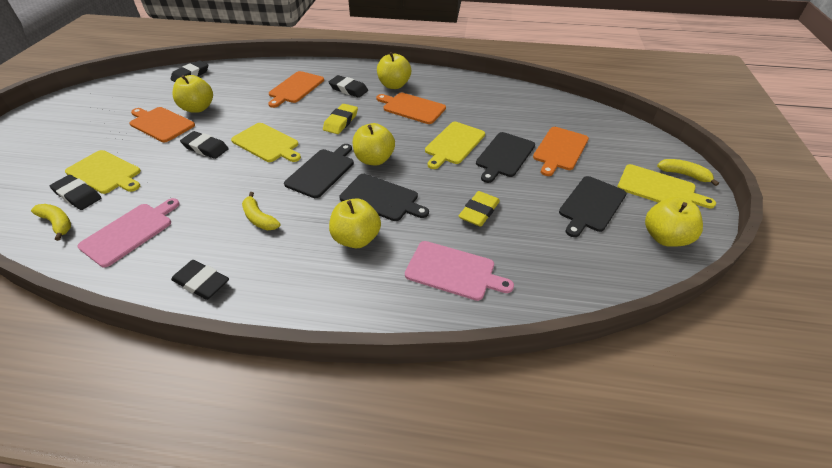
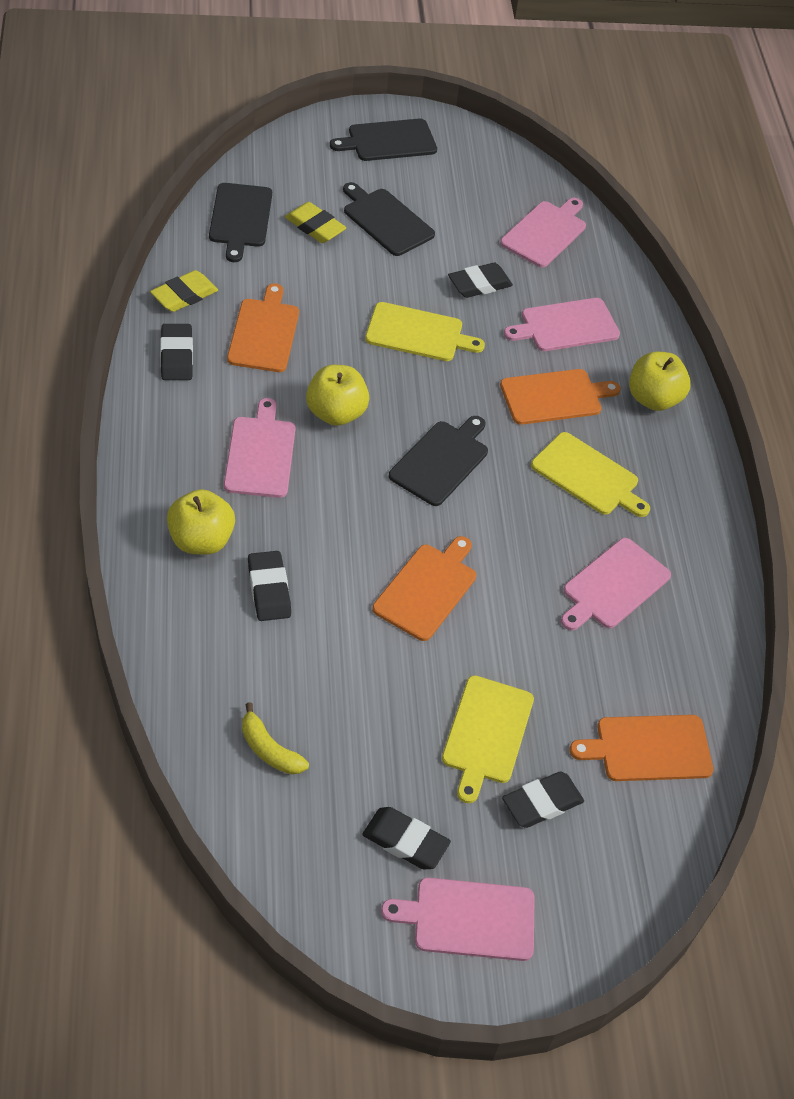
pink cutting board: [77,198,180,267] [405,241,514,301] = 2 -> [224,398,295,498] [381,878,535,961] [500,198,586,268] [504,298,620,351] [561,538,671,630] = 5
yellow apple: [173,75,213,113] [329,198,381,248] [353,123,395,165] [377,52,411,89] [645,197,703,247] = 5 -> [167,489,235,555] [306,365,369,426] [629,352,691,411] = 3
yellow banana: [31,204,71,241] [242,192,281,230] [657,159,719,186] = 3 -> [242,702,309,774] = 1
yellow cutting board: [65,150,141,194] [231,123,301,162] [425,122,485,169] [618,164,716,209] = 4 -> [365,302,485,361] [442,675,534,803] [531,432,650,517] = 3

